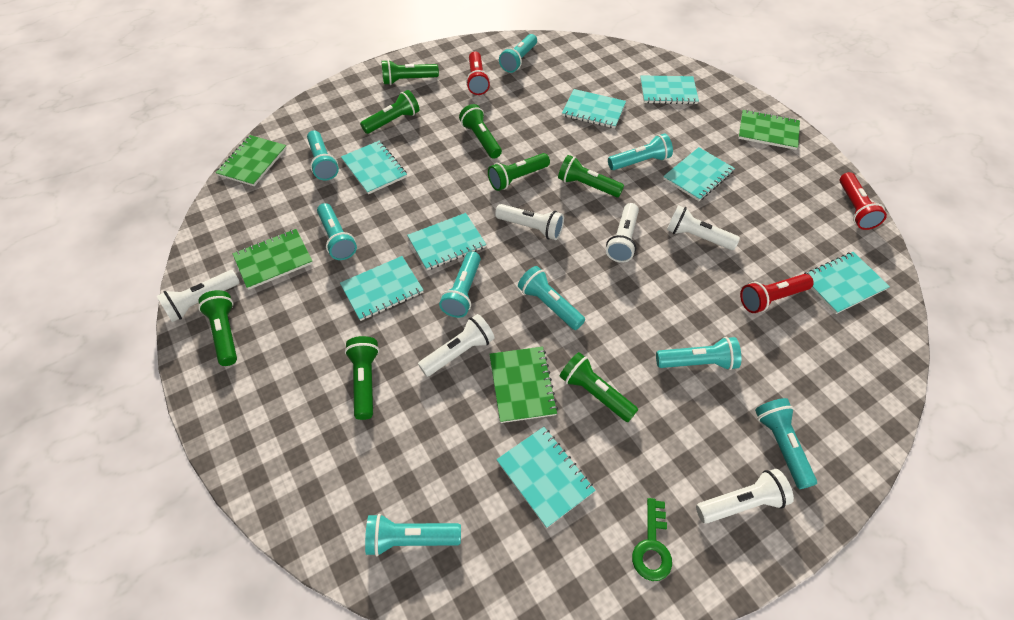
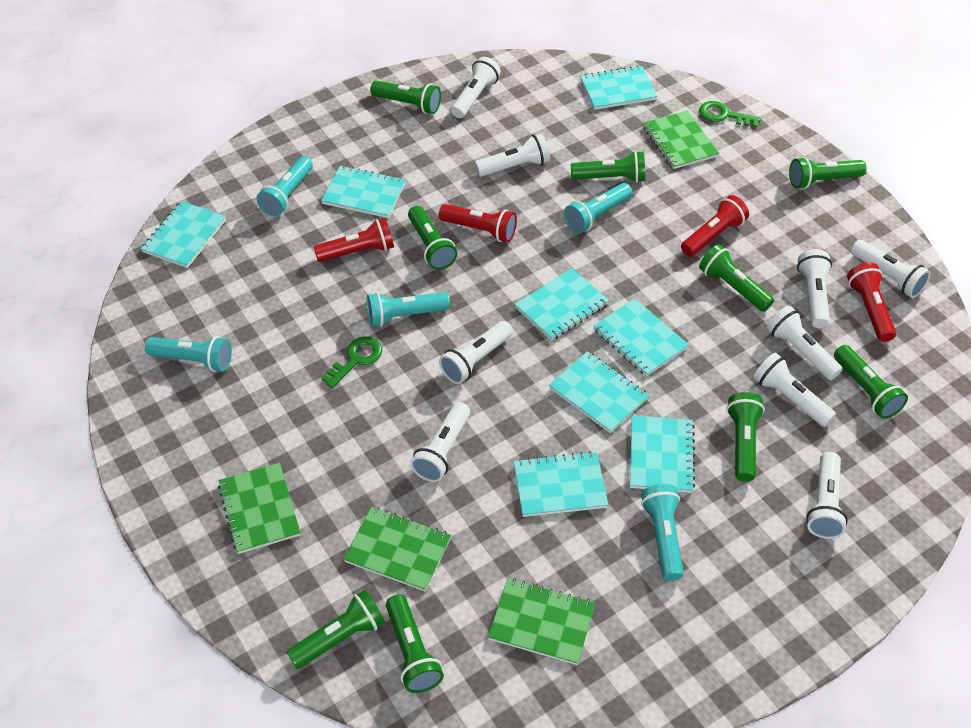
green flashlight: [198,290,237,366] [345,336,379,420] [360,90,420,134] [382,60,439,85] [459,104,502,159] [488,153,550,191] [558,155,624,197] [560,352,638,422] = 8 -> [286,590,385,669] [370,80,441,114] [386,594,444,693] [408,206,457,270] [571,151,645,183] [699,244,774,312] [727,392,765,481] [789,157,866,189] [834,345,908,419] = 9
green key: [632,498,672,581] = 1 -> [321,336,382,388] [699,101,761,127] = 2
red flashlight: [466,51,490,95] [740,274,814,313] [840,172,887,230] = 3 -> [313,218,394,262] [439,204,517,242] [681,195,749,257] [847,262,896,342] = 4
turquoise flashlight: [307,130,339,180] [317,203,357,260] [365,514,461,556] [439,251,481,318] [499,34,537,73] [518,266,585,330] [608,133,673,170] [656,337,741,370] [755,398,817,489] = 9 -> [145,336,232,372] [257,156,313,216] [367,292,450,327] [564,183,632,233] [641,484,684,581] = 5
white flashlight: [157,270,240,322] [418,314,495,377] [495,204,564,240] [606,203,639,263] [667,205,740,250] [696,469,794,524] = 6 -> [410,402,470,482] [439,321,513,384] [451,57,501,118] [475,134,550,177] [753,353,836,427] [767,306,843,380] [797,249,832,328] [806,452,848,539] [851,240,931,298] = 9

